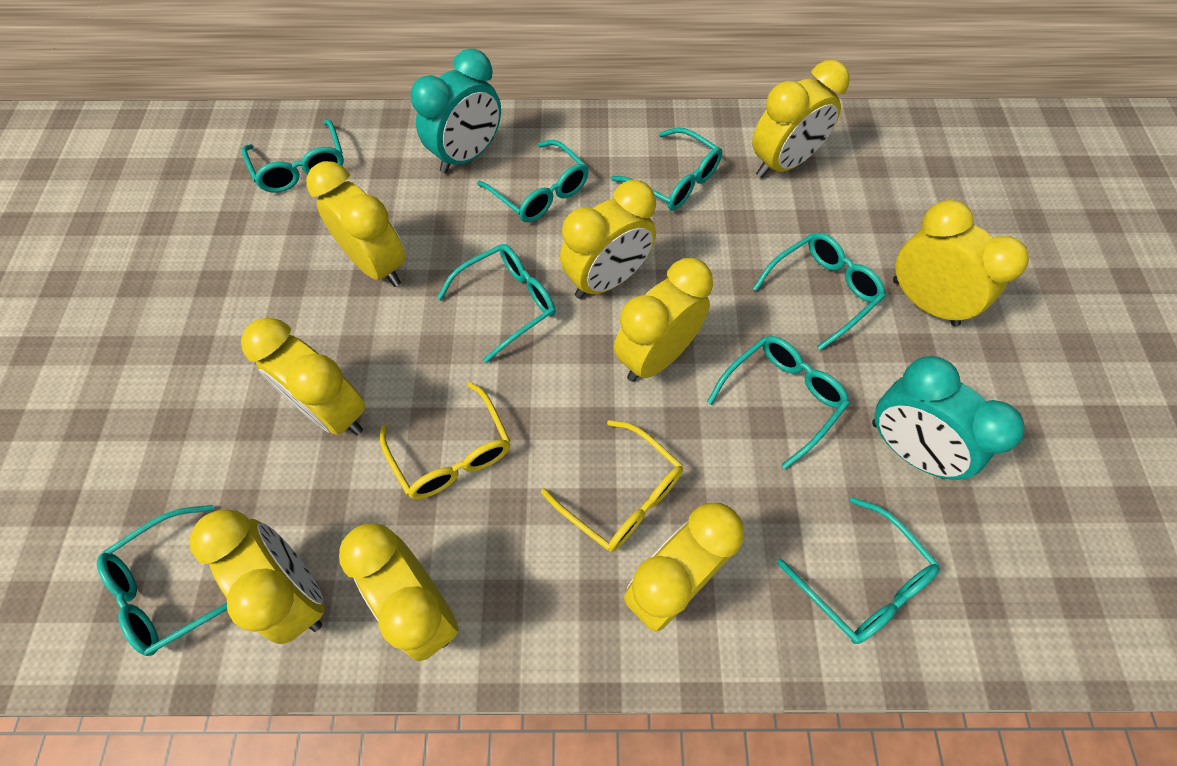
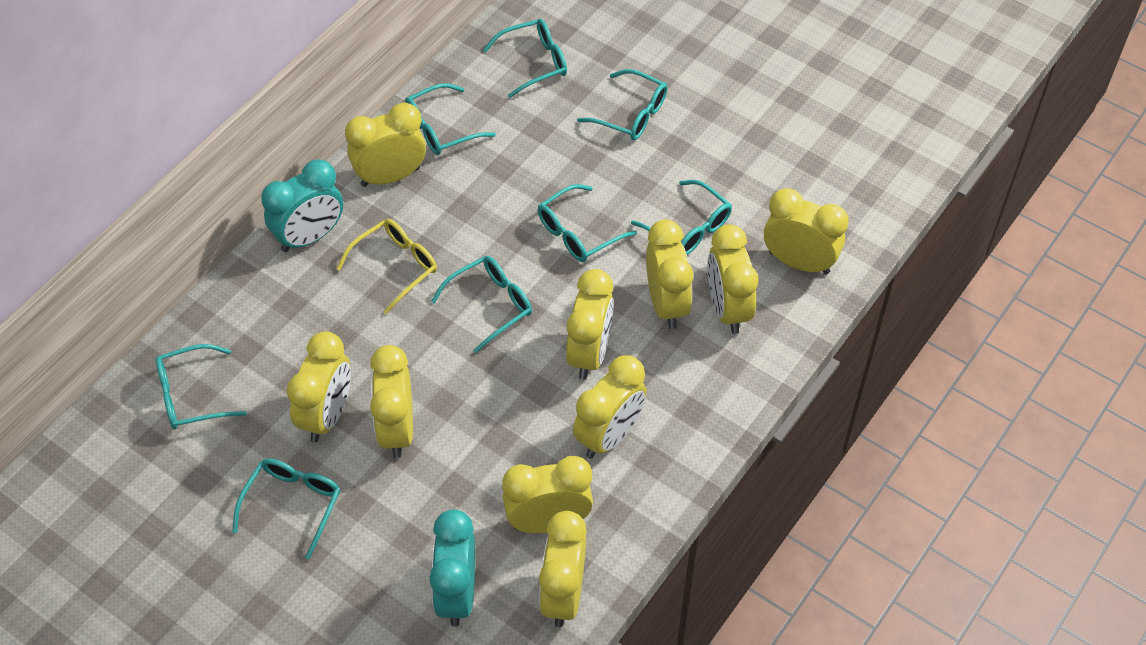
yellow clock: [190,509,325,644] [241,318,366,435] [306,161,406,287] [339,523,458,661] [560,180,656,299] [614,258,713,382] [624,503,744,632] [752,60,850,178] [893,200,1029,326] = 9 -> [287,331,351,442] [345,103,426,187] [370,345,413,458] [502,456,593,533] [539,511,587,627] [566,269,614,380] [573,355,647,459] [646,219,693,329] [707,224,758,334] [764,188,849,274] = 10
yellow glasses: [380,382,510,499] [541,420,683,552] = 2 -> [337,219,437,314] = 1

